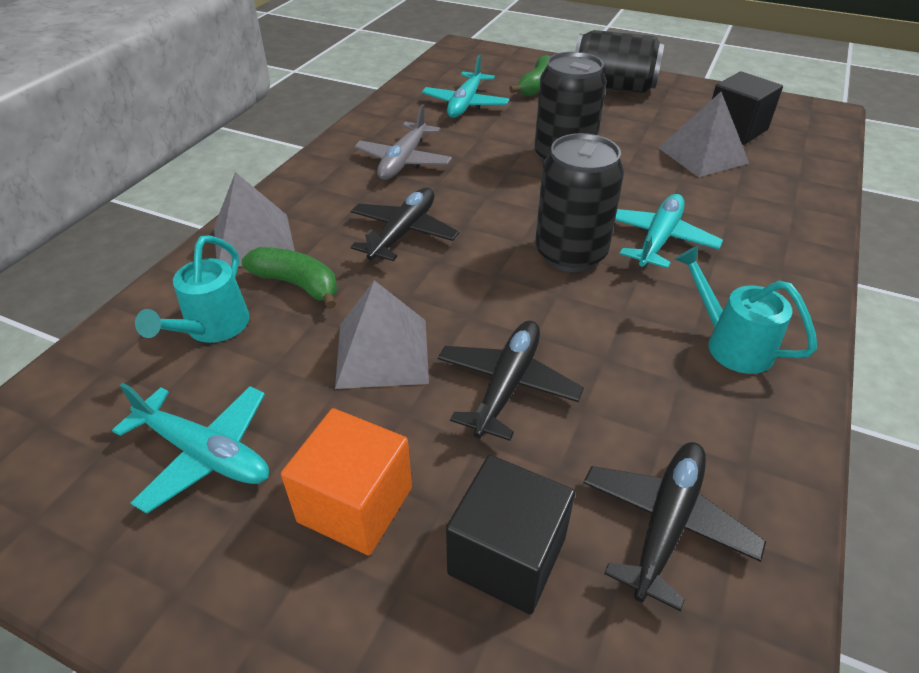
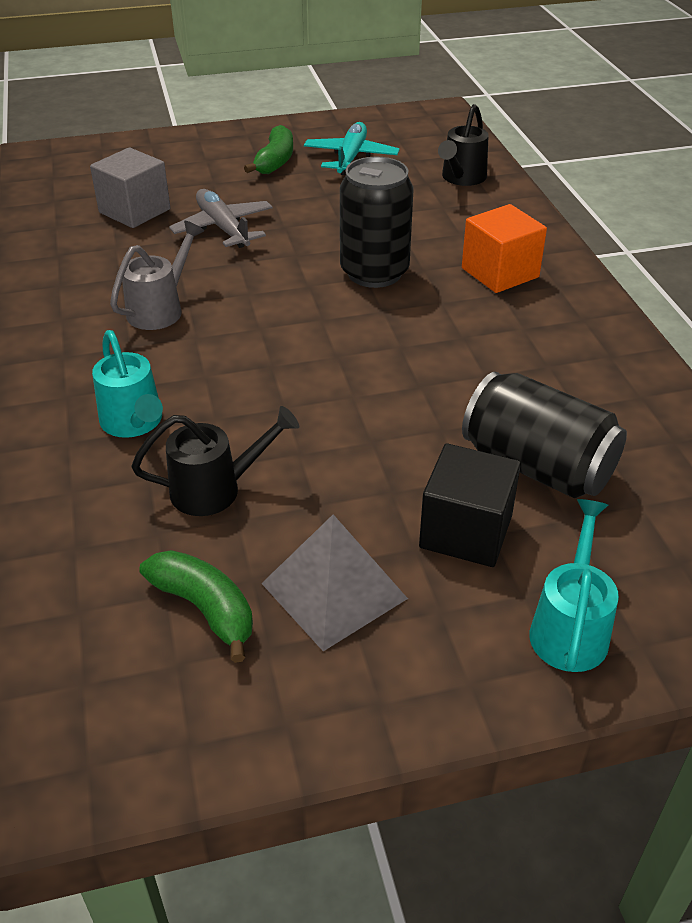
black can: [534,52,607,162] [535,133,624,272] [575,30,664,93] = 3 -> [340,157,413,288] [462,372,627,498] = 2
black cube: [446,455,575,615] [712,71,783,145] = 2 -> [419,443,521,567] = 1
black plane: [351,187,459,261] [438,320,584,441] [584,442,766,611] = 3 -> none = 0
black watering can: none = 0 -> [131,406,299,516] [438,104,488,186] = 2
grey cube: none = 0 -> [90,147,170,228] = 1
grey pyramid: [214,172,295,267] [335,280,429,389] [659,92,749,177] = 3 -> [261,514,408,651] = 1
grey watering can: none = 0 -> [110,221,204,330] = 1
turquoise plane: [112,383,269,514] [422,55,509,118] [615,194,723,268] = 3 -> [304,122,399,175] = 1

